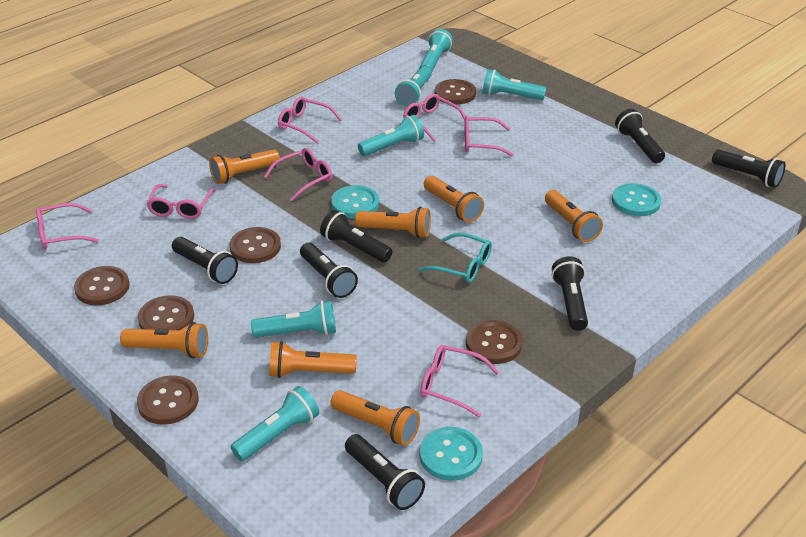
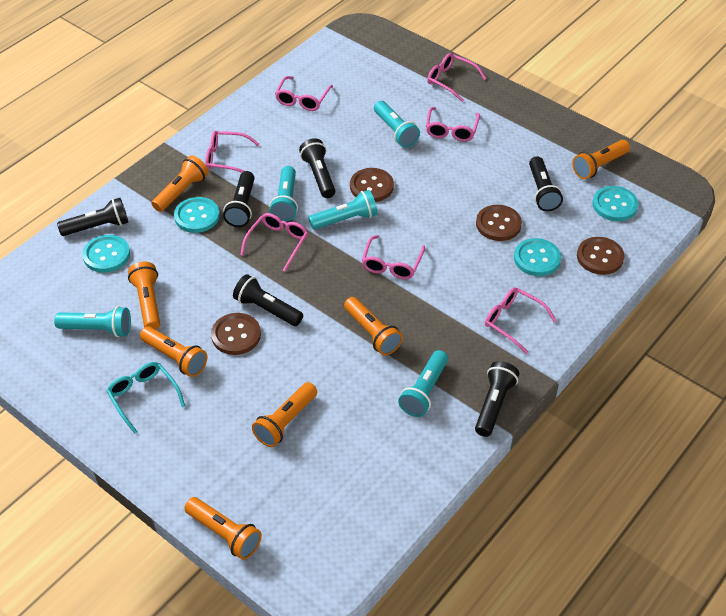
black flashlight: [172,237,238,284] [300,243,358,298] [320,210,393,262] [345,434,425,510] [552,256,588,331] [615,109,665,163] [712,149,785,188] = 7 -> [57,198,129,236] [223,171,255,227] [233,274,303,326] [299,138,335,198] [475,361,519,437] [529,156,563,211] = 6
brown button: [74,266,130,305] [137,375,198,425] [138,295,194,330] [230,227,281,263] [435,79,476,105] [466,320,523,364] = 6 -> [211,313,261,355] [350,168,394,202] [476,205,522,241] [577,237,624,275] = 4
turquoise button: [331,185,379,218] [419,427,483,481] [612,183,661,216] = 3 -> [82,235,130,273] [174,197,220,233] [514,238,561,276] [593,186,638,221] = 4
turquoise flashlight: [231,386,319,461] [251,301,336,338] [358,115,424,156] [395,66,432,106] [420,29,453,71] [483,69,546,100] = 6 -> [54,306,131,337] [269,166,298,222] [308,190,378,230] [374,101,420,148] [398,350,448,417] = 5

